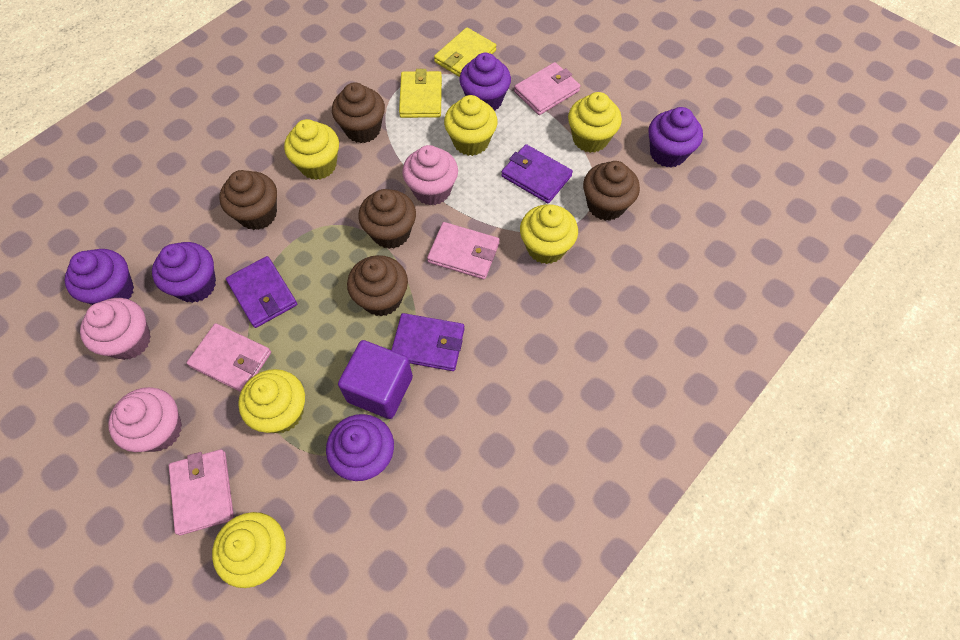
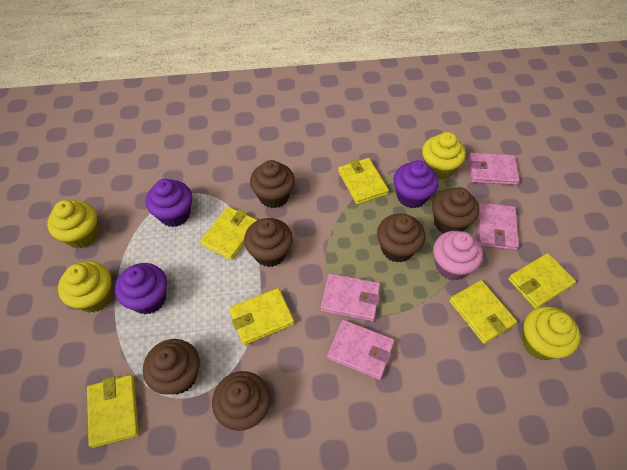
brown cupcake: [219,170,277,230] [332,82,385,143] [347,255,408,316] [358,189,416,249] [583,161,640,221] = 5 -> [143,339,200,395] [212,371,271,431] [244,218,293,267] [250,160,295,208] [377,214,425,263] [432,187,479,233] = 6
pink cupcake: [80,298,151,360] [108,387,182,452] [402,145,458,205] = 3 -> [433,231,483,281] = 1
purple cube: [338,340,413,419] = 1 -> none = 0
purple cupcake: [65,249,134,305] [152,242,216,303] [326,414,394,481] [459,53,511,111] [648,107,703,168] = 5 -> [115,263,167,315] [146,179,192,227] [393,160,439,208] = 3
purple wallet: [226,256,297,328] [391,313,464,371] [501,144,573,203] = 3 -> none = 0
yellow cupcake: [212,512,286,588] [238,369,305,433] [284,119,339,180] [444,95,498,156] [520,204,578,264] [568,92,622,153] = 6 -> [47,200,99,249] [58,261,113,313] [422,132,466,180] [522,306,580,360] = 4
yellow wallet: [399,69,442,118] [434,27,496,77] = 2 -> [87,375,139,448] [200,207,257,260] [229,288,295,345] [338,158,389,205] [449,280,517,344] [508,253,576,309] = 6

